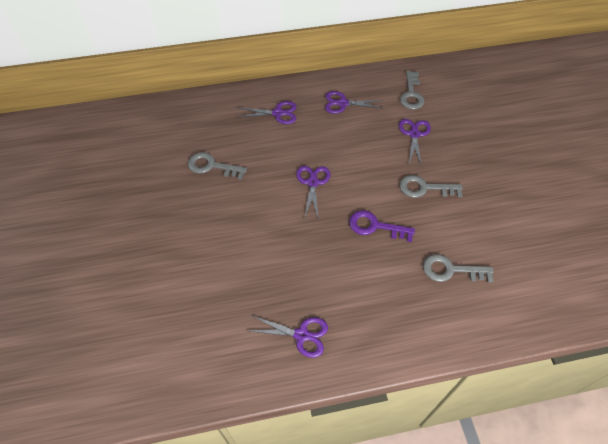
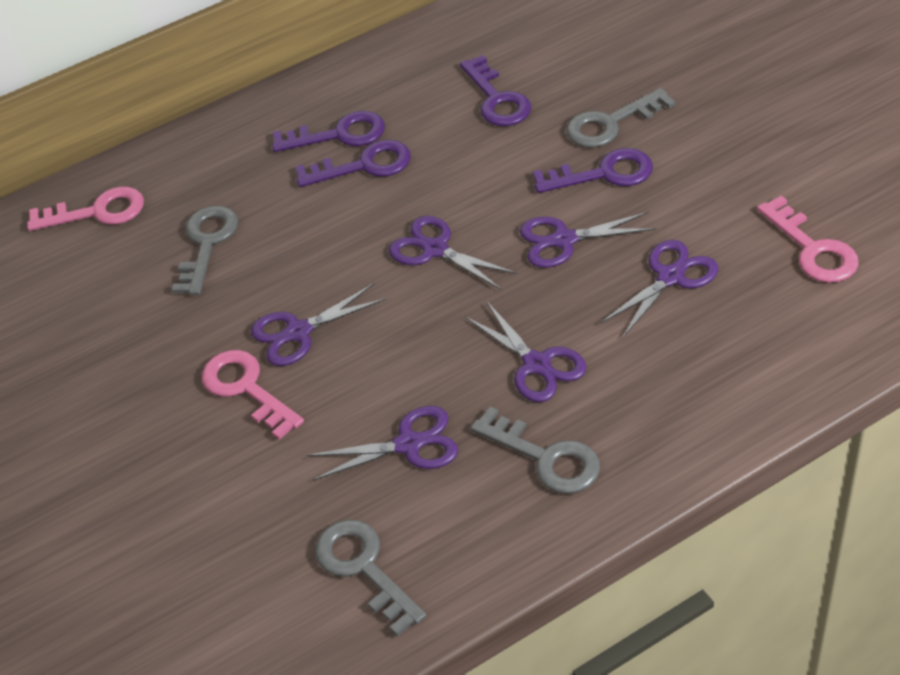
pink key: none = 0 -> [27,187,144,231] [202,350,304,440] [757,196,859,283] = 3
purple key: [349,210,415,242] = 1 -> [272,111,385,152] [295,140,411,187] [460,55,531,126] [533,148,653,193] = 4
purple scissors: [239,101,296,124] [250,316,328,358] [296,166,330,219] [325,91,383,114] [399,119,431,167] = 5 -> [251,283,387,366] [307,406,458,481] [389,216,517,290] [465,302,586,402] [520,212,656,268] [600,240,718,339] = 6

